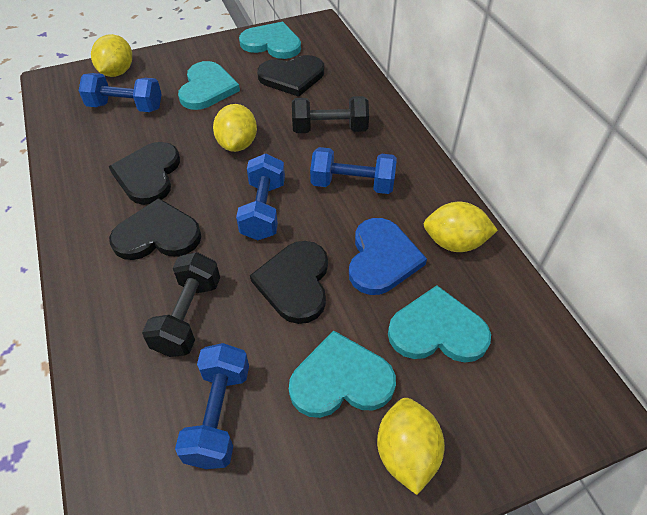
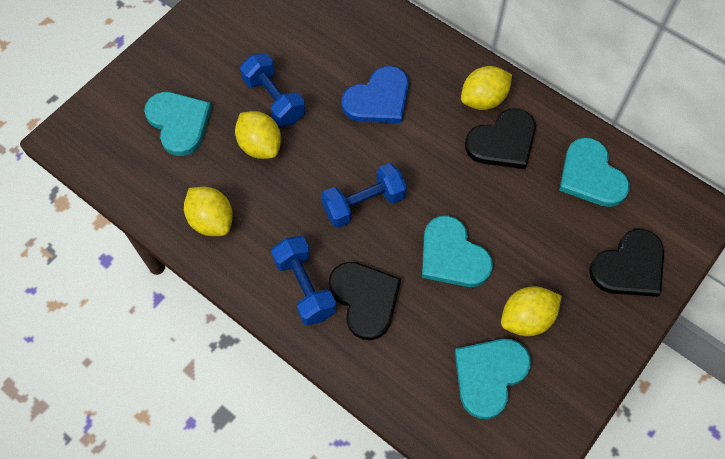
black dumbbell: [142,252,220,357] [292,96,369,133] = 2 -> none = 0
black heart: [109,142,180,205] [109,198,202,260] [250,241,328,324] [257,55,324,97] = 4 -> [328,262,401,340] [465,108,536,169] [589,229,664,297] = 3
blue dumbbell: [79,73,162,112] [175,343,249,469] [236,154,285,240] [310,147,397,194] = 4 -> [240,53,305,127] [271,236,336,325] [321,163,407,228] = 3

